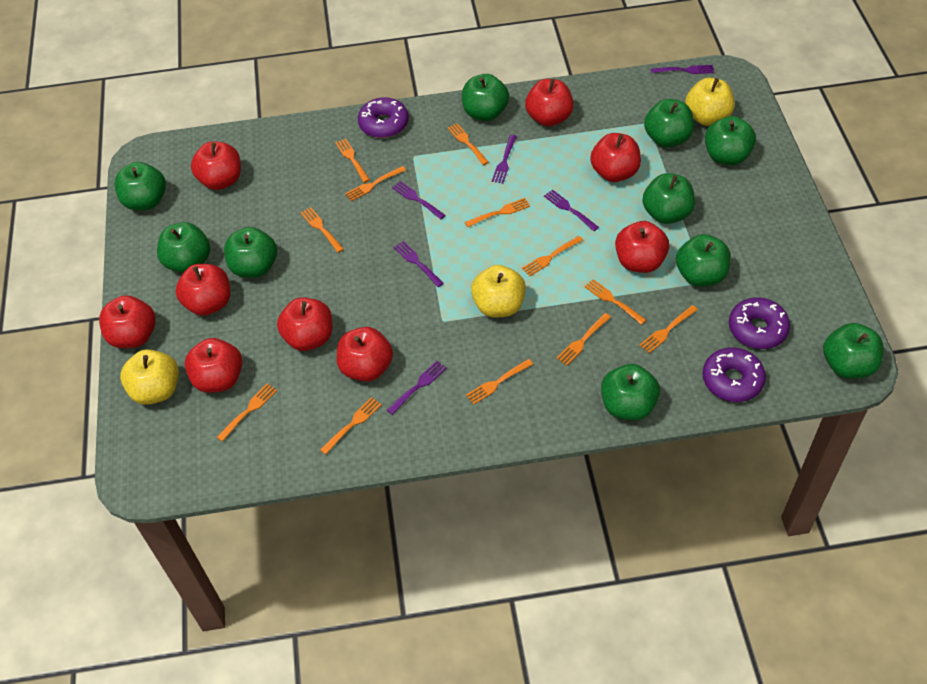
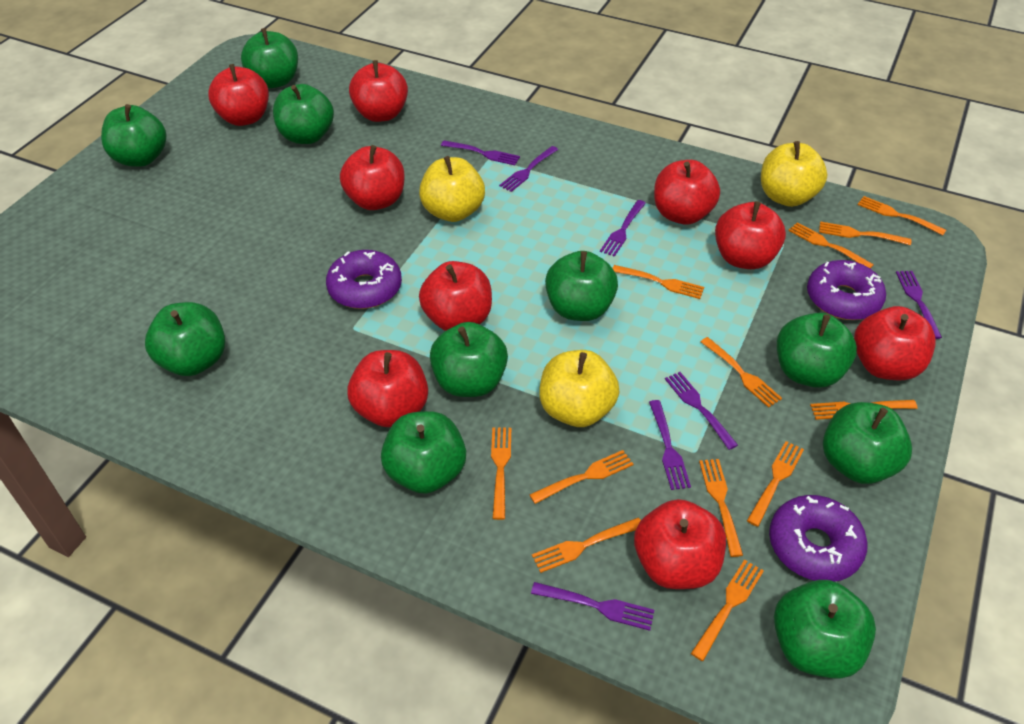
purple fork: [387,361,447,415] [392,181,446,219] [394,241,444,287] [492,135,517,184] [544,189,599,231] [651,65,714,74] = 6 -> [441,140,520,165] [499,146,558,192] [531,582,654,631] [600,200,646,257] [649,400,691,490] [665,372,738,450] [896,271,942,339] = 7

